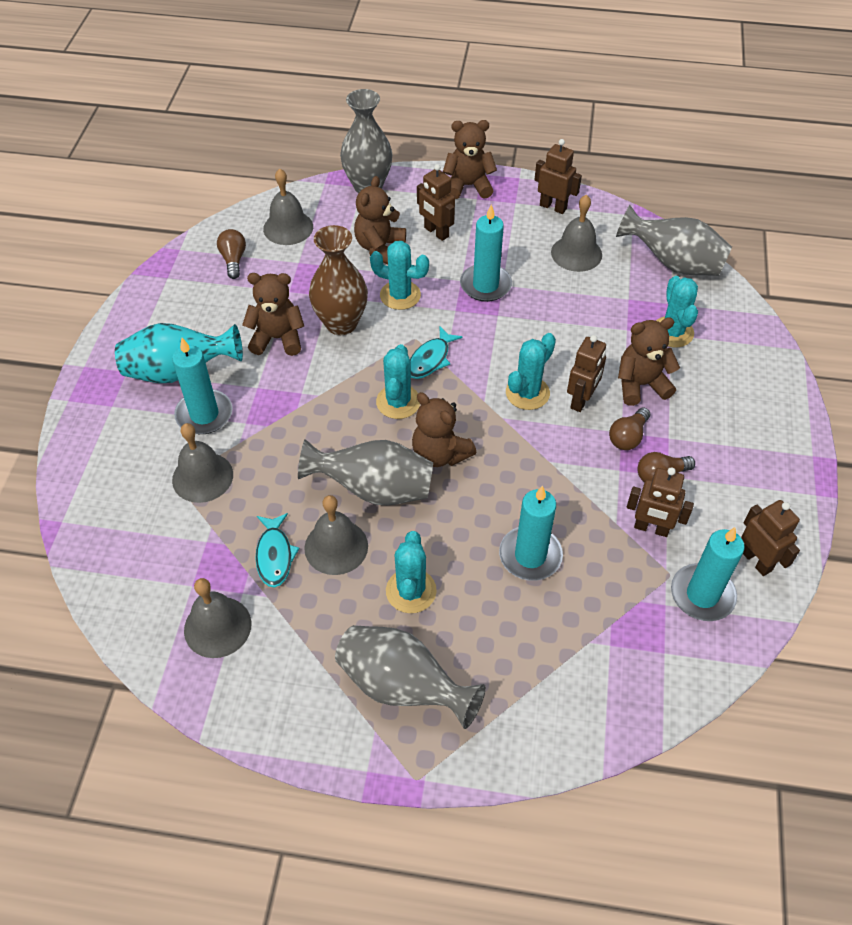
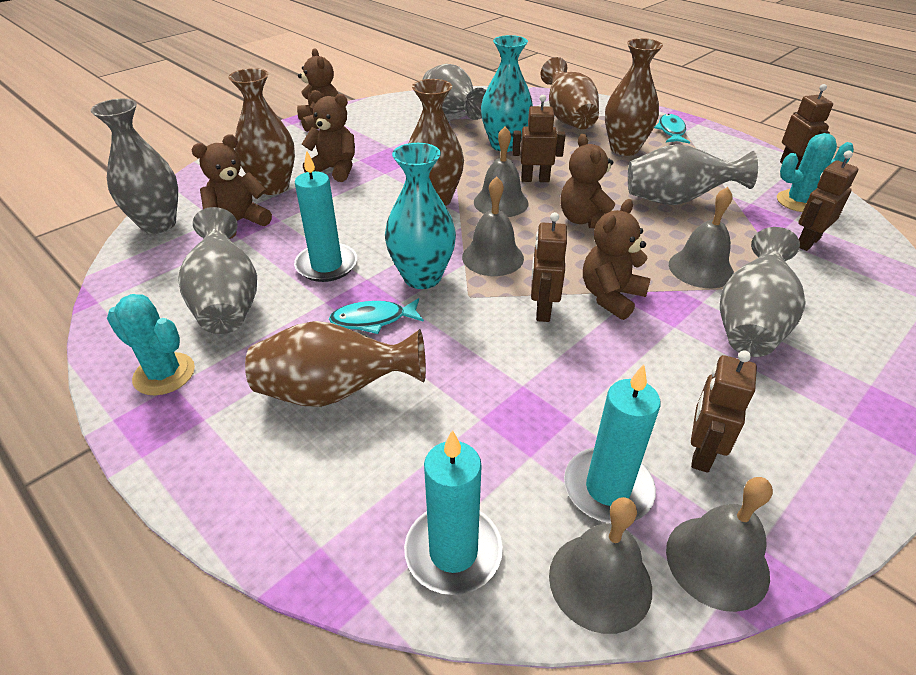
brown light bulb: [217,229,246,279] [609,407,650,450] [637,452,695,482] = 3 -> none = 0
brown vase: [309,225,368,335] = 1 -> [228,68,295,195] [245,321,426,407] [408,79,464,206] [541,57,599,129] [605,38,663,156] = 5
grey vase: [298,439,433,506] [335,625,486,729] [340,89,392,193] [616,205,732,276] = 4 -> [91,99,178,234] [178,207,257,334] [422,64,486,120] [628,144,758,205] [720,227,806,357] = 5
turquoise cactus: [370,241,429,310] [376,344,420,419] [386,531,437,613] [506,333,556,410] [656,276,698,347] = 5 -> [107,294,195,395] [777,133,854,212] = 2
turquoise candle: [172,338,233,434] [460,205,512,302] [499,486,563,581] [671,527,744,621] = 4 -> [294,151,357,282] [404,430,503,595] [564,364,661,523] = 3
turquoise vase: [115,323,243,383] = 1 -> [385,143,456,289] [481,35,533,152] = 2

